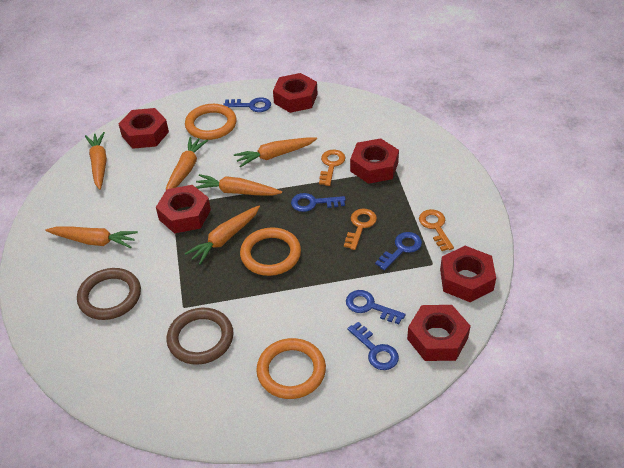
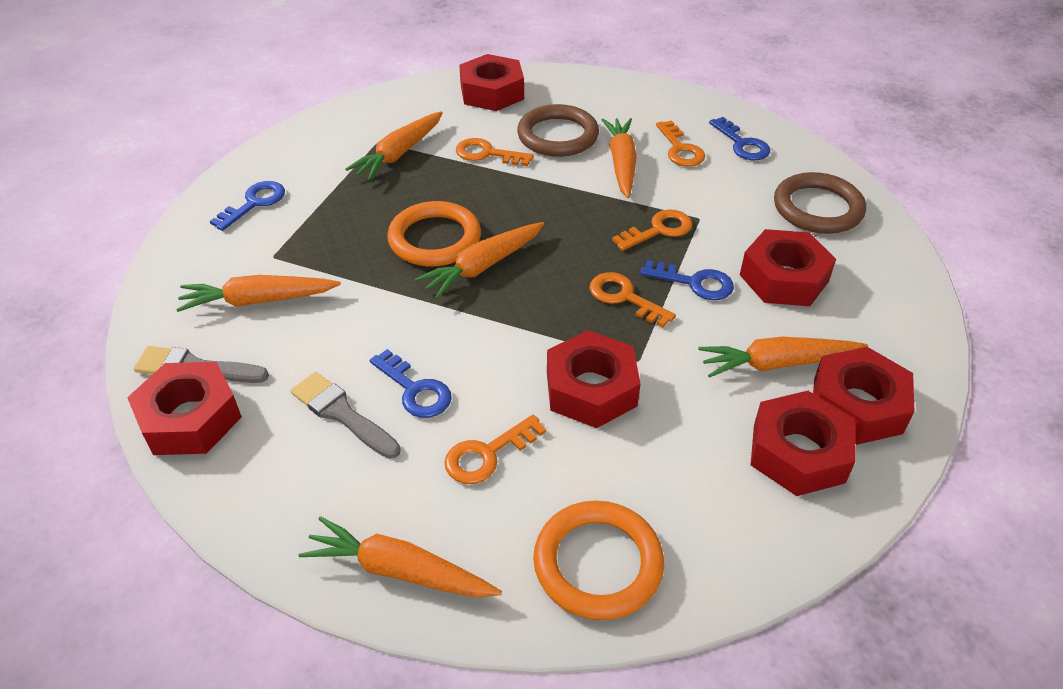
blue key: [223,97,271,112] [291,193,346,212] [346,290,405,324] [347,322,399,370] [375,232,422,271] = 5 -> [210,181,285,231] [370,349,452,418] [640,260,734,300] [709,117,770,160] = 4
grey brush: none = 0 -> [134,346,269,383] [291,372,401,459] = 2
orange key: [319,150,346,186] [344,209,377,250] [419,209,454,251] = 3 -> [444,414,546,484] [456,138,534,166] [589,272,676,328] [612,209,692,251] [656,121,705,167] = 5
orange ring: [185,104,237,140] [240,227,301,276] [256,338,326,399] = 3 -> [387,201,481,266] [533,500,664,620] = 2

